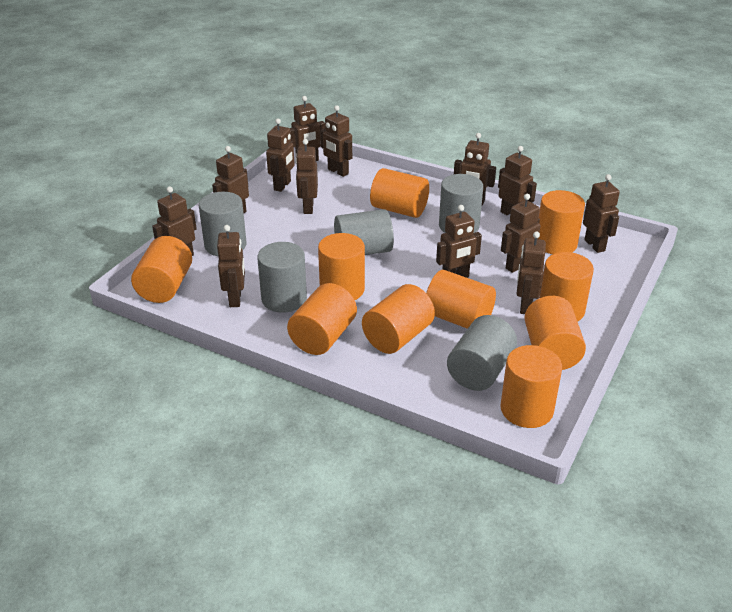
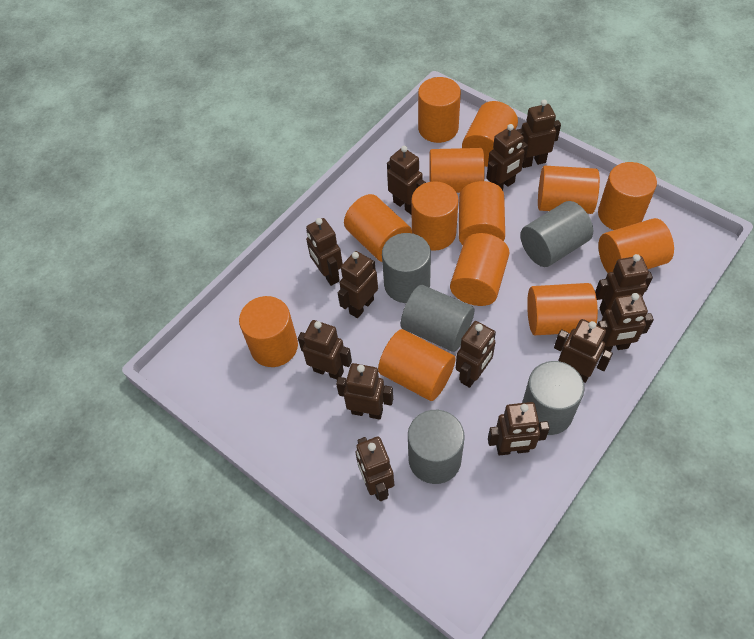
orange cylinder: [131,236,192,303] [287,283,357,355] [318,233,365,300] [362,284,435,354] [370,168,429,218] [426,270,496,329] [500,345,562,428] [524,296,586,370] [539,190,585,254] [540,252,594,322] = 10 -> [239,296,298,367] [344,194,412,262] [378,329,456,401] [411,181,459,251] [418,77,461,143] [429,148,485,193] [450,233,510,306] [459,181,505,245] [462,101,518,167] [527,283,598,335] [538,166,600,214] [598,162,657,230] [598,218,674,273] = 13

